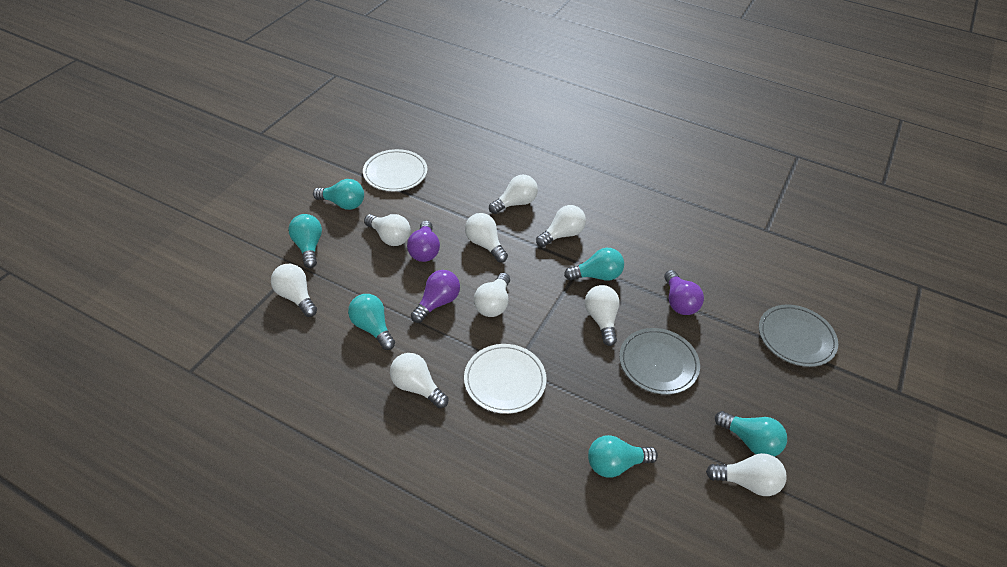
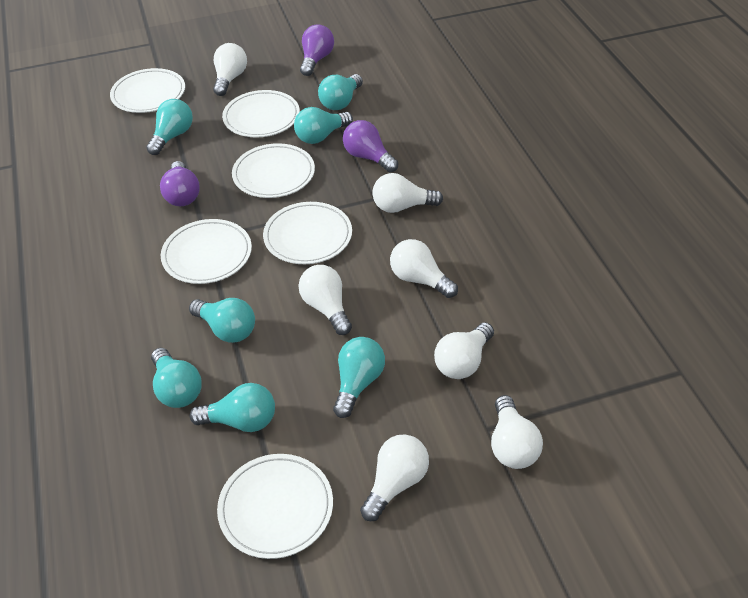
grey plate: [619,328,700,395] [759,304,838,367] = 2 -> none = 0
turquoise light bulb: [288,214,322,268] [313,179,364,210] [348,294,395,350] [564,248,624,281] [588,435,658,478] [715,411,787,457] = 6 -> [146,99,193,155] [151,348,202,408] [189,298,255,343] [190,383,275,432] [294,107,353,144] [318,74,363,110] [333,337,385,418] = 7
white light bulb: [271,264,317,317] [364,214,411,246] [390,353,448,408] [465,213,508,262] [474,273,510,317] [489,175,538,214] [536,205,586,247] [585,285,620,346] [706,453,787,496] = 9 -> [213,43,247,96] [299,265,352,335] [360,434,429,521] [372,173,443,213] [390,239,458,298] [434,322,494,379] [491,395,543,469] = 7
white plate: [363,149,427,191] [464,344,547,414] = 2 -> [110,68,185,113] [161,219,252,284] [217,454,333,559] [222,90,300,137] [232,143,315,198] [263,202,352,264] = 6

